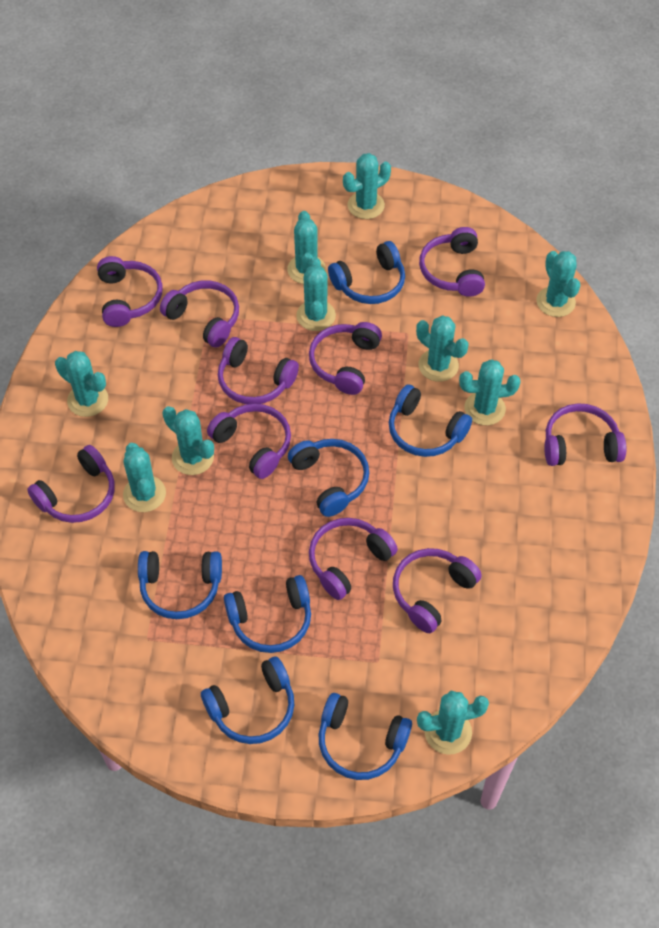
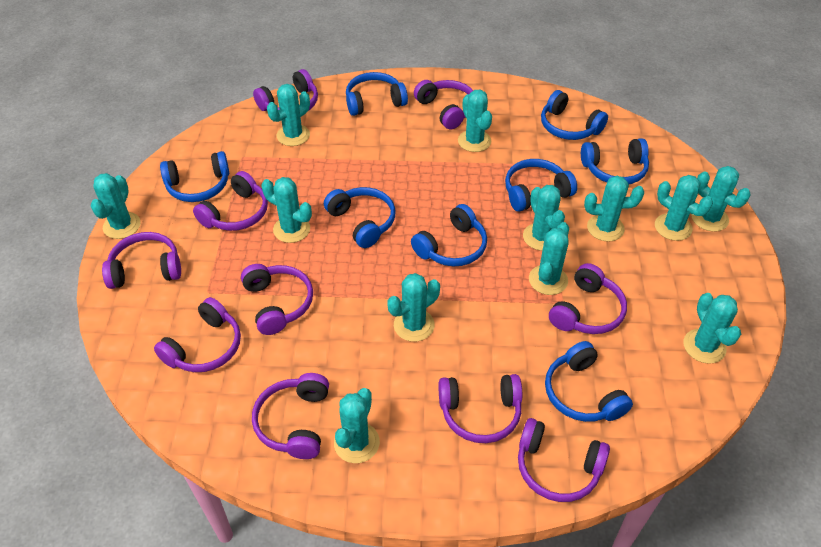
blue headphones: [138,551,222,619] [201,656,294,744] [224,575,311,653] [288,439,369,517] [319,693,412,780] [328,241,405,304] [389,384,472,457] = 7 -> [160,151,229,202] [324,187,396,248] [346,72,408,116] [411,204,487,267] [505,159,577,212] [541,90,608,140] [545,341,633,422] [581,138,649,184] = 8
turquoise cactus: [55,351,108,417] [123,443,166,512] [162,406,214,475] [287,211,326,284] [296,257,336,331] [343,153,391,219] [416,315,468,382] [417,691,489,755] [459,359,521,425] [537,251,580,317] = 10 -> [91,173,141,239] [262,177,312,243] [267,84,310,146] [334,388,380,463] [388,273,440,342] [458,90,492,152] [523,185,565,251] [529,222,569,295] [584,176,644,242] [655,175,713,241] [683,293,741,364] [691,166,750,232] = 12

